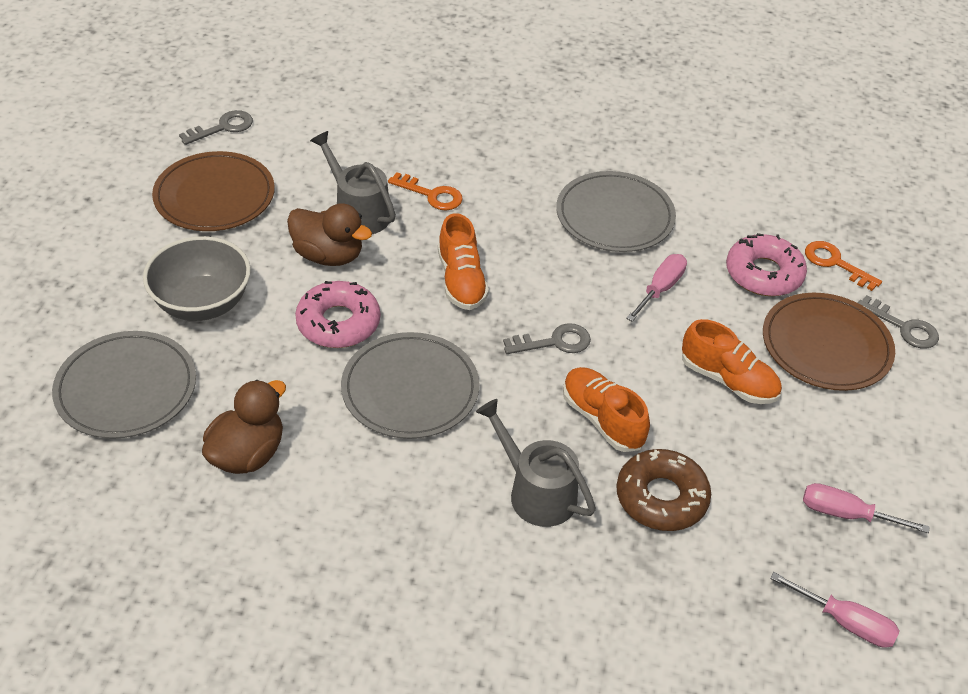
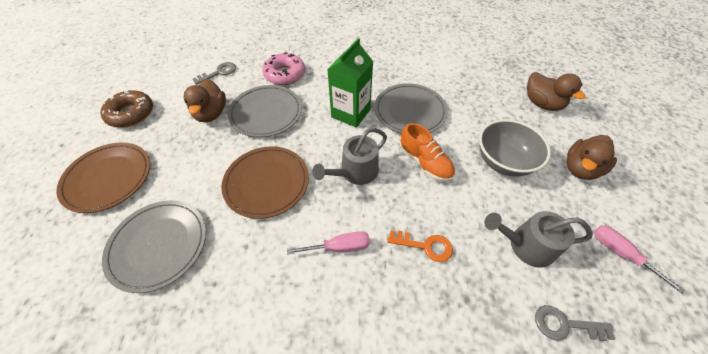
brown duck: [202,380,286,474] [287,203,372,266] = 2 -> [184,79,226,122] [527,72,586,111] [567,135,617,180] = 3
green carton: none = 0 -> [327,38,373,128] = 1
grey key: [179,110,253,145] [503,323,591,354] [858,295,939,349] = 3 -> [193,62,236,85] [535,305,615,341] = 2
orange key: [388,172,463,210] [805,241,882,291] = 2 -> [387,230,453,262] = 1
orange shoe: [438,213,489,310] [563,367,650,452] [682,319,782,404] = 3 -> [400,123,455,182] = 1
pink donut: [295,281,380,348] [726,233,807,296] = 2 -> [262,52,305,85] = 1
pink screwdriver: [626,254,687,322] [770,572,900,648] [803,483,930,533] = 3 -> [287,231,370,254] [594,225,685,294] = 2

